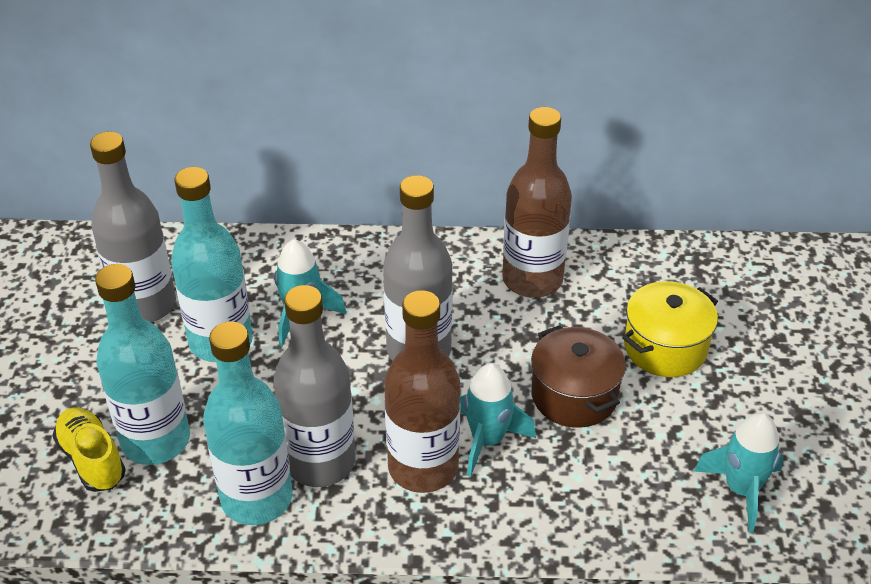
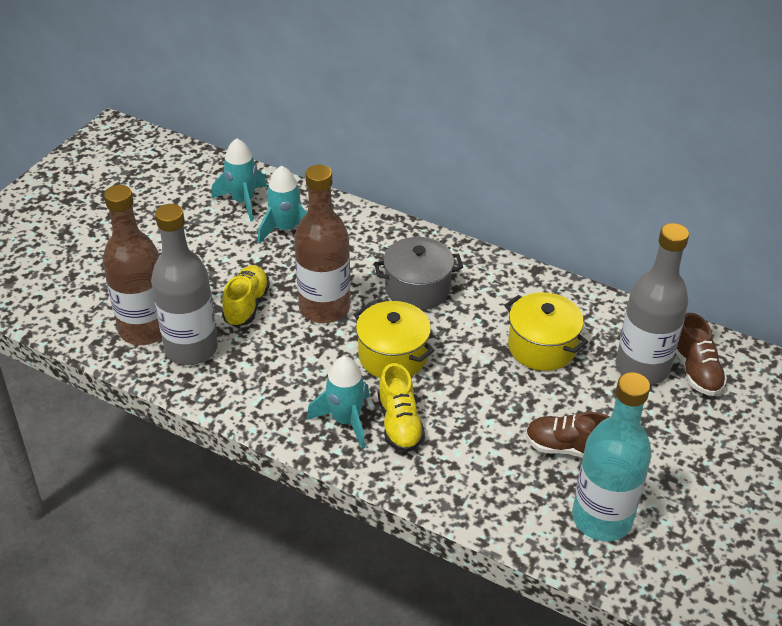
brown pot: [531,325,626,428] = 1 -> none = 0
brown shoe: none = 0 -> [526,412,610,458] [675,313,727,396] = 2
grey bottle: [90,132,176,323] [274,285,355,487] [383,175,453,361] = 3 -> [151,204,218,365] [616,223,689,385] = 2
grey pot: none = 0 -> [374,237,463,310] = 1
turquoise bottle: [95,264,190,465] [171,167,253,362] [203,322,293,525] = 3 -> [572,372,652,541] = 1
yellow pot: [622,281,718,377] = 1 -> [354,301,435,378] [504,292,588,371] = 2
yellow shoe: [52,407,126,492] = 1 -> [222,265,270,327] [378,363,425,452] = 2

